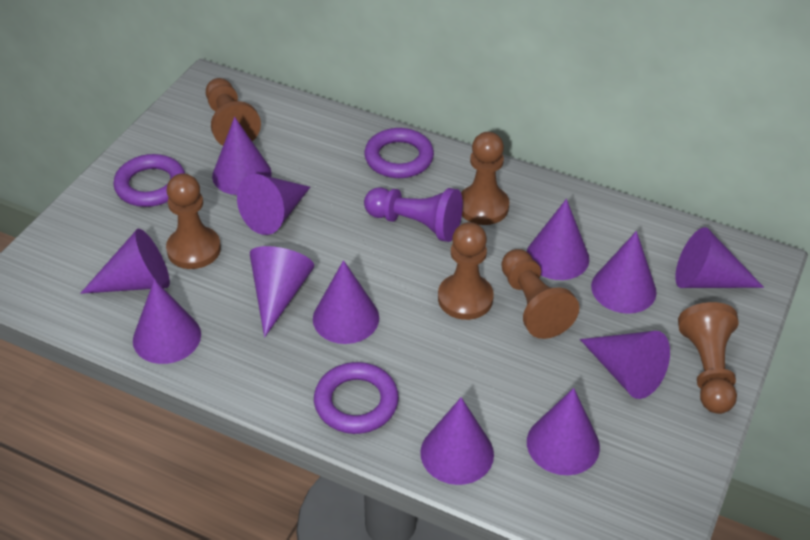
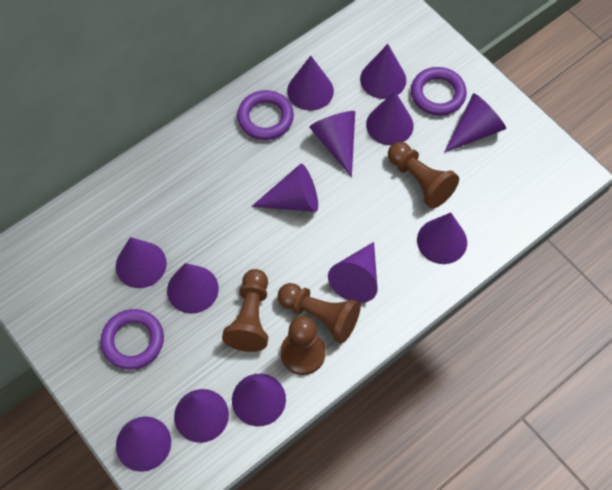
brown pawn: [166,173,221,269] [206,78,261,146] [438,222,494,320] [461,132,509,225] [501,249,579,339] [678,302,738,414] = 6 -> [222,269,268,352] [278,283,361,344] [281,316,326,375] [388,142,459,209] = 4
purple cone: [80,229,170,294] [133,279,201,364] [212,117,272,195] [237,174,310,235] [250,246,314,338] [313,260,379,344] [420,397,494,485] [527,199,589,280] [527,388,600,475] [580,331,670,399] [591,231,657,314] [675,227,764,288] = 12 -> [116,237,167,288] [116,416,171,472] [167,263,219,314] [174,389,229,443] [232,374,286,426] [251,164,318,212] [287,56,334,111] [309,111,355,177] [328,242,377,303] [360,44,406,99] [366,91,414,145] [417,213,467,264] [444,93,506,153] = 13
purple pawn: [364,187,463,242] = 1 -> none = 0

